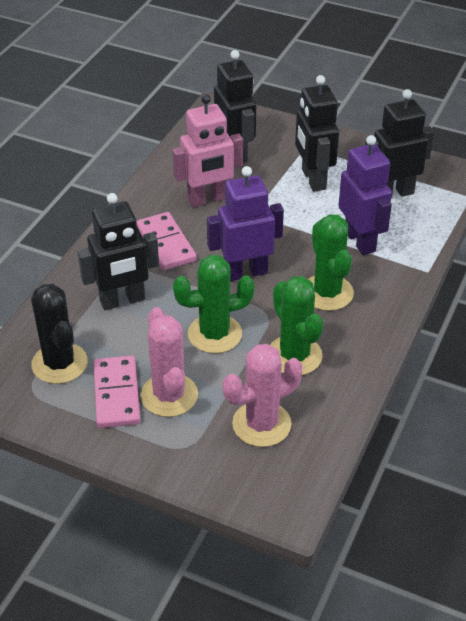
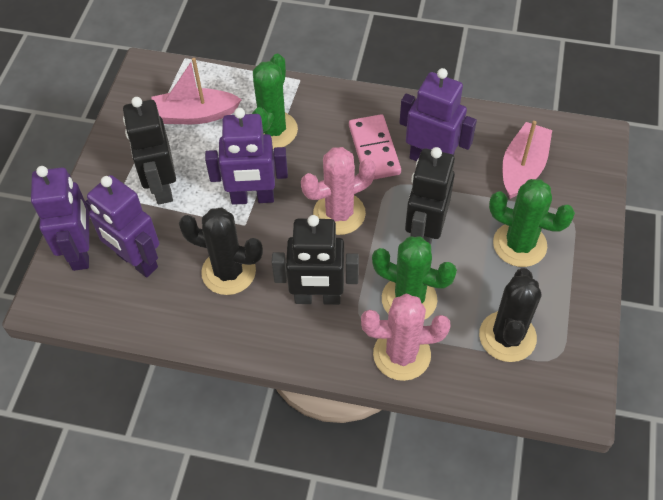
black cactus: [31,284,88,384] = 1 -> [179,208,263,295] [479,268,541,362] = 2
black robot: [78,193,159,310] [214,50,256,163] [295,75,339,192] [365,89,434,199] = 4 -> [123,97,176,205] [271,215,359,305] [405,147,455,244] = 3
pink boat: none = 0 -> [151,58,242,124] [502,121,552,199] = 2
pink domino: [93,355,141,428] [137,212,197,270] = 2 -> [349,114,401,179] = 1
pink robot: [172,94,243,207] = 1 -> none = 0
purple robot: [207,166,284,281] [338,135,392,255] = 2 -> [31,166,89,271] [85,175,159,277] [205,108,288,205] [399,68,477,161] = 4

